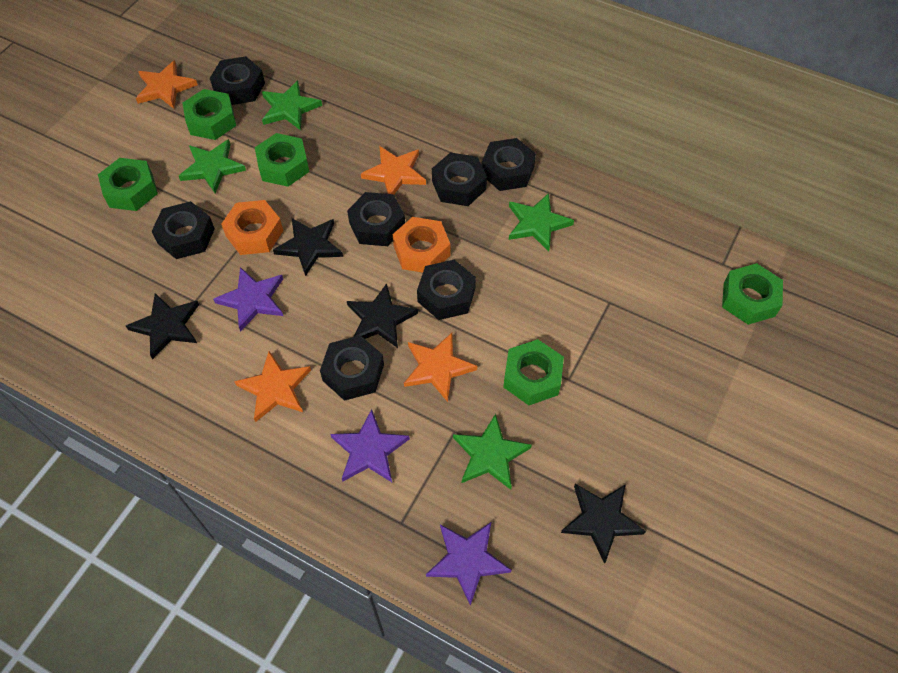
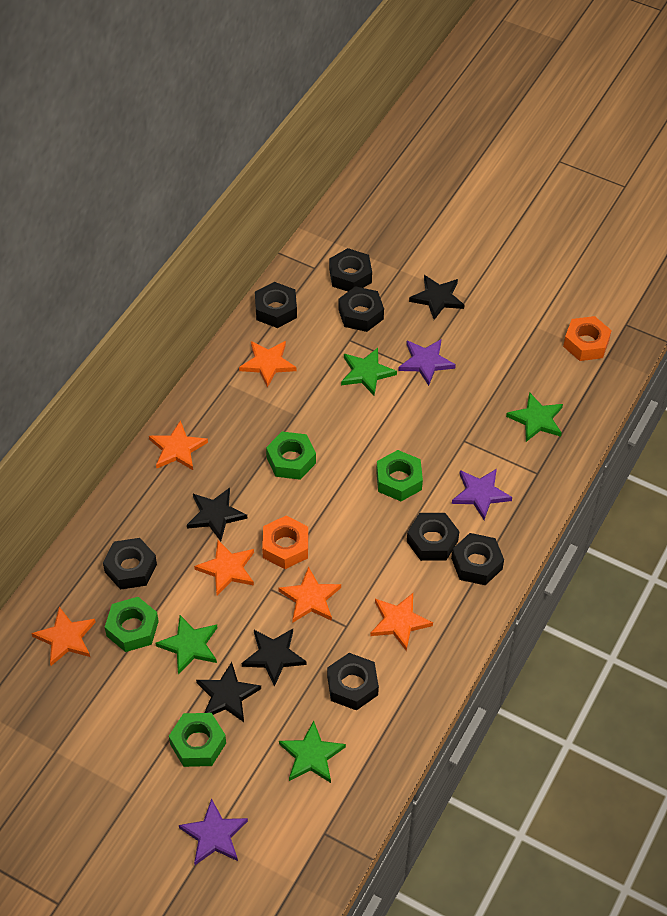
green nut: [98,158,158,211] [183,89,236,140] [255,133,309,187] [503,339,564,405] [722,263,783,325] = 5 -> [105,597,159,652] [169,713,226,767] [266,432,316,480] [376,450,423,501] = 4
orange star: [136,60,198,109] [234,351,311,422] [361,146,426,194] [404,333,477,402] = 4 -> [31,607,96,666] [149,420,208,470] [194,540,254,596] [239,341,296,388] [278,566,341,623] [370,593,433,651] = 6

